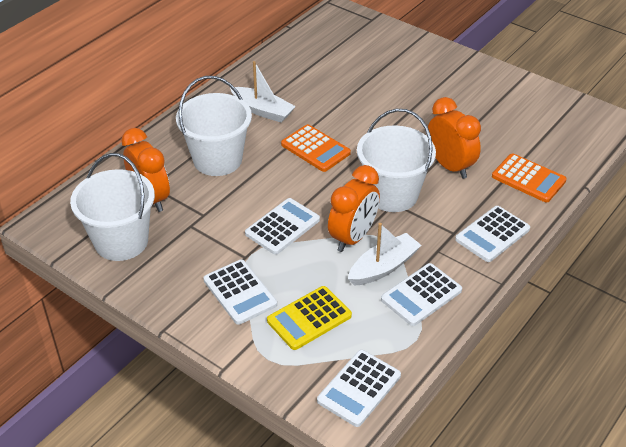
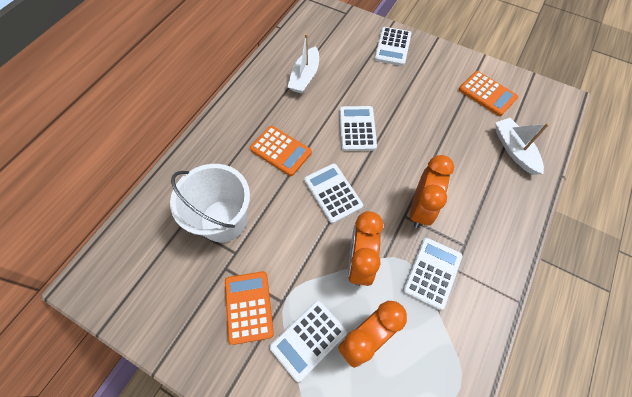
orange calculator: [281,124,351,172] [492,153,567,202] = 2 -> [225,271,274,345] [250,126,312,176] [459,71,518,116] = 3
white bucket: [70,153,155,261] [176,76,252,176] [357,109,436,212] = 3 -> [170,164,250,242] = 1
yellow calculator: [267,286,352,350] = 1 -> none = 0

